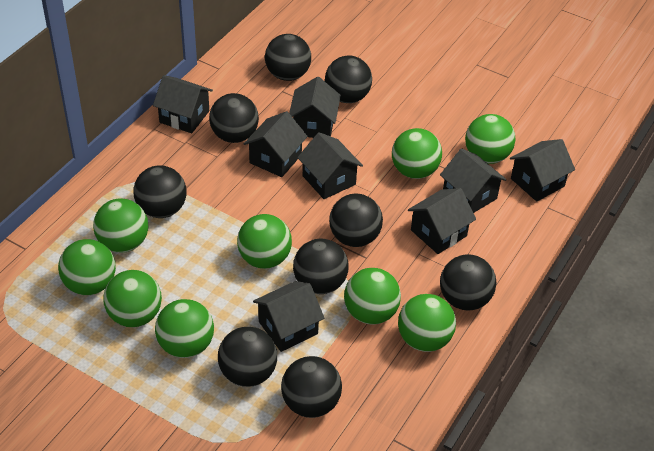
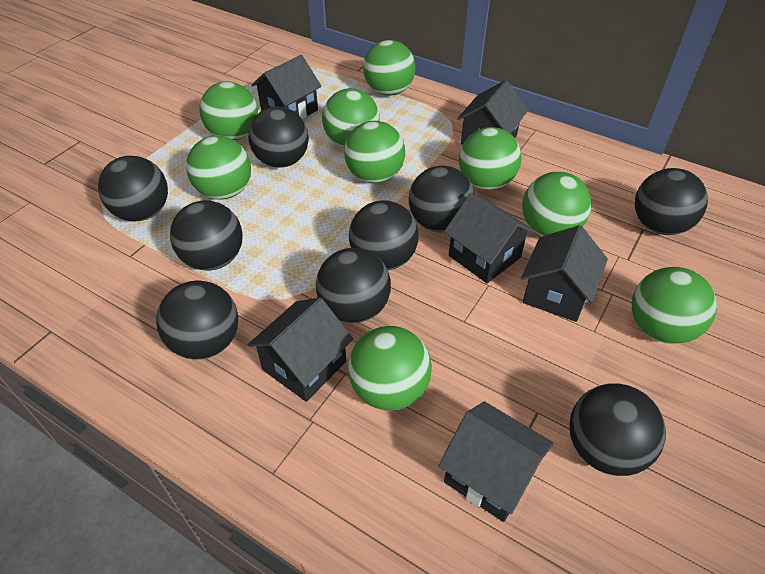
black house: [153,75,213,133] [244,111,308,177] [253,281,324,352] [289,77,341,138] [297,132,363,199] [408,188,476,254] [440,148,507,213] [510,139,575,202] = 8 -> [247,297,353,402] [251,55,321,119] [438,401,554,522] [444,193,534,283] [457,80,528,145] [521,225,608,322] = 6

